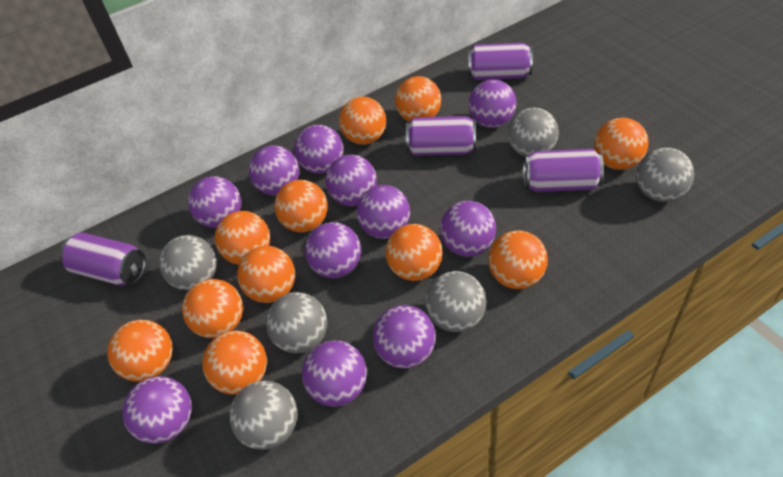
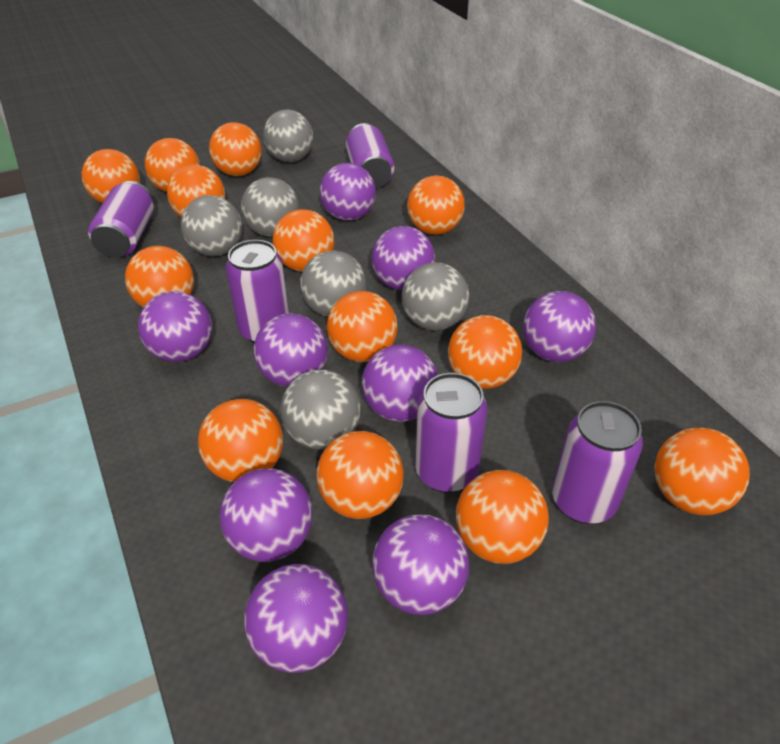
orange ball: [107,320,172,382] [182,279,243,338] [202,331,267,395] [215,211,270,265] [237,246,295,303] [274,180,328,232] [339,97,386,145] [386,224,442,281] [395,76,441,122] [488,230,548,289] [594,118,649,170] = 11 -> [81,149,140,203] [125,246,194,307] [145,138,200,192] [167,165,225,218] [198,399,283,482] [209,122,262,176] [273,209,334,272] [317,431,404,519] [327,291,398,362] [407,176,465,235] [448,315,522,389] [456,470,549,564] [654,428,750,515] = 13
purple ball: [122,376,192,444] [188,176,241,228] [249,145,299,196] [294,125,343,174] [302,341,367,407] [305,222,361,278] [326,155,377,206] [356,185,410,239] [373,305,435,368] [440,201,496,257] [469,79,516,128] = 11 -> [138,291,212,362] [220,468,313,562] [244,564,348,673] [254,313,328,387] [320,163,376,221] [362,345,438,422] [372,226,435,290] [372,514,469,615] [523,291,596,362] = 9
purple can: [60,233,146,286] [406,116,476,156] [468,43,533,80] [523,149,604,192] = 4 -> [88,181,154,257] [226,240,289,343] [346,123,394,188] [415,373,488,493] [552,401,643,524] = 5

